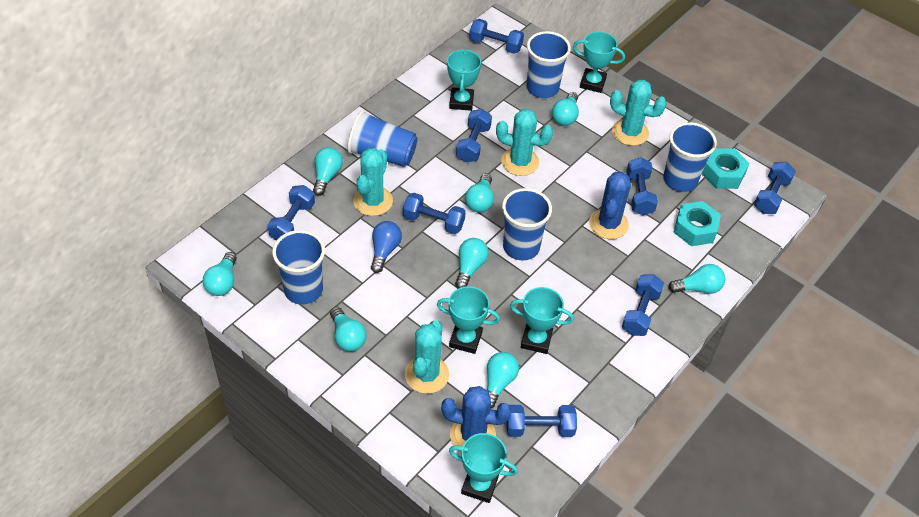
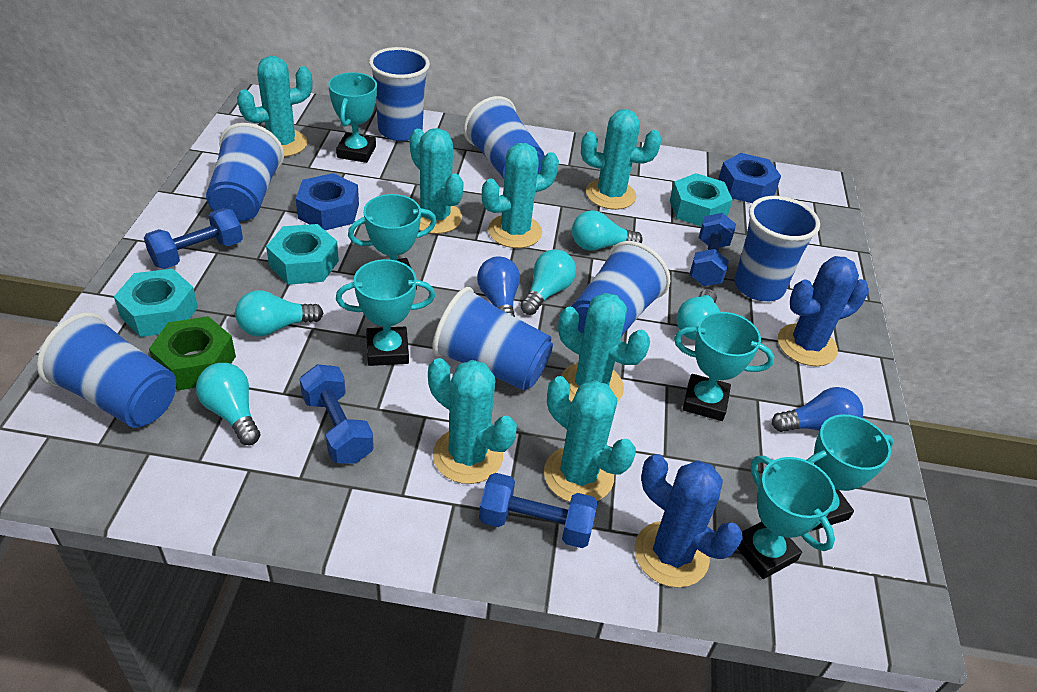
blue cup: [272,230,325,304] [347,110,418,167] [502,188,552,260] [527,31,571,98] [663,122,717,192] = 5 -> [37,312,176,428] [206,123,284,221] [369,47,430,141] [432,287,553,390] [463,96,545,179] [572,241,670,336] [734,196,820,301] = 7
blue dumbbell: [268,185,315,241] [403,193,466,234] [456,109,492,162] [469,19,524,54] [506,405,577,437] [622,274,664,336] [627,157,658,215] [754,162,796,214] = 8 -> [144,208,243,269] [300,364,374,464] [479,473,598,548] [689,213,736,286] = 4
blue light bulb: [371,221,402,273] = 1 -> [477,256,520,317] [772,387,863,432] = 2
blue nut: none = 0 -> [296,173,359,230] [718,153,781,203] = 2
green nut: none = 0 -> [149,316,236,391] = 1
turquoise cactus: [353,148,393,216] [405,320,449,394] [496,109,553,176] [610,80,667,146] = 4 -> [237,56,312,157] [410,128,464,234] [428,358,517,484] [482,143,559,248] [544,376,636,502] [558,293,650,402] [581,109,662,210] = 7
turquoise light bulb: [203,252,237,296] [313,147,343,196] [330,307,366,351] [455,238,489,289] [465,174,494,212] [487,352,519,409] [552,92,579,126] [668,264,725,294] = 8 -> [196,363,260,445] [235,290,323,337] [521,249,576,315] [572,210,643,251] [676,289,720,340] = 5
turquoise nut: [673,201,721,246] [702,148,750,189] = 2 -> [114,269,198,337] [266,224,339,285] [670,173,733,226] = 3
turquoise trophy: [437,286,500,354] [447,49,481,111] [449,433,518,503] [510,287,574,354] [573,32,625,93] = 5 -> [328,72,377,163] [336,259,435,366] [348,194,436,290] [674,312,774,421] [737,456,836,579] [806,414,894,530] = 6

